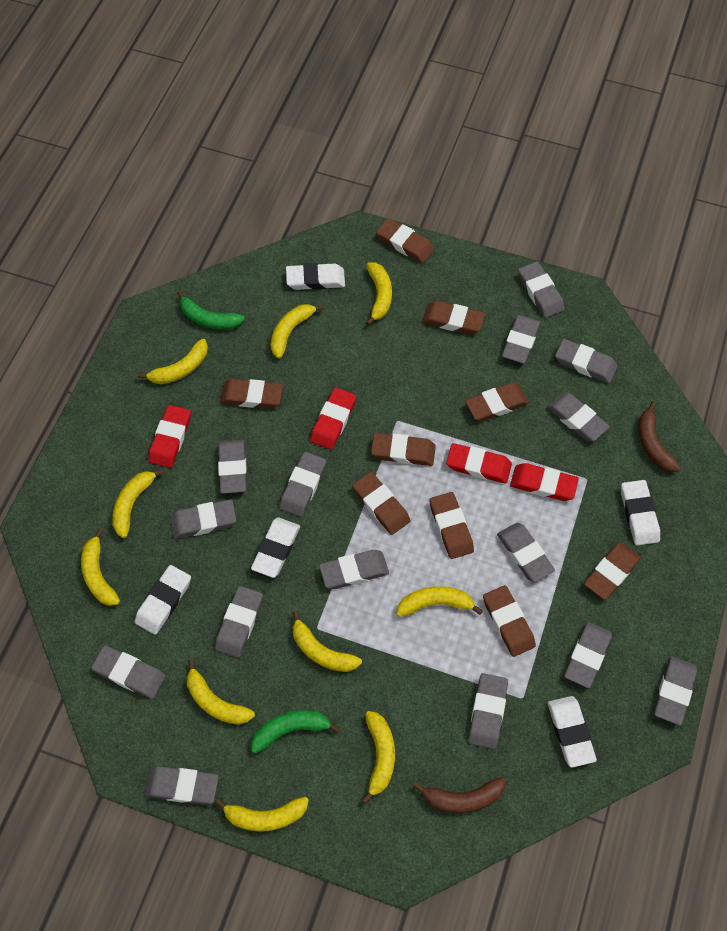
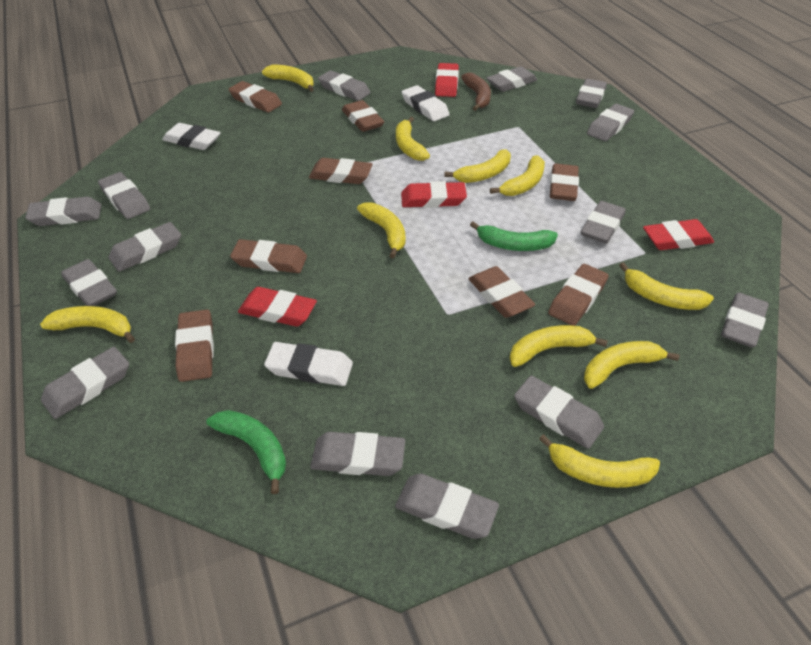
brown banana: [413,777,506,813] [638,401,680,472] = 2 -> [461,73,491,111] = 1
brown eraser: [220,379,283,409] [352,472,410,535] [371,433,436,466] [376,218,434,263] [422,301,485,334] [429,492,474,559] [465,383,529,422] [483,585,536,657] [584,542,641,600] = 9 -> [175,310,214,382] [229,81,282,112] [230,239,307,273] [309,158,373,184] [342,100,384,132] [468,266,535,318] [548,264,609,326] [550,163,579,201] = 8
grey eraser: [91,645,165,699] [144,766,219,805] [170,499,236,539] [215,586,263,658] [218,440,247,494] [279,452,326,517] [319,550,389,589] [468,673,508,749] [497,523,555,582] [502,315,541,364] [518,262,565,318] [547,393,610,441] [555,339,617,383] [564,622,612,688] [654,656,697,725] = 15 -> [25,197,101,226] [41,347,129,419] [61,259,117,306] [98,172,150,219] [108,222,181,272] [310,432,405,476] [318,70,370,101] [395,474,499,539] [487,66,537,92] [514,376,604,449] [576,79,607,108] [581,201,626,244] [587,104,634,141] [721,292,769,348] = 14
white eraser: [135,565,191,635] [251,517,300,578] [286,263,345,290] [548,696,597,768] [621,480,660,545] = 5 -> [162,123,221,150] [264,342,353,386] [402,85,450,121] = 3

